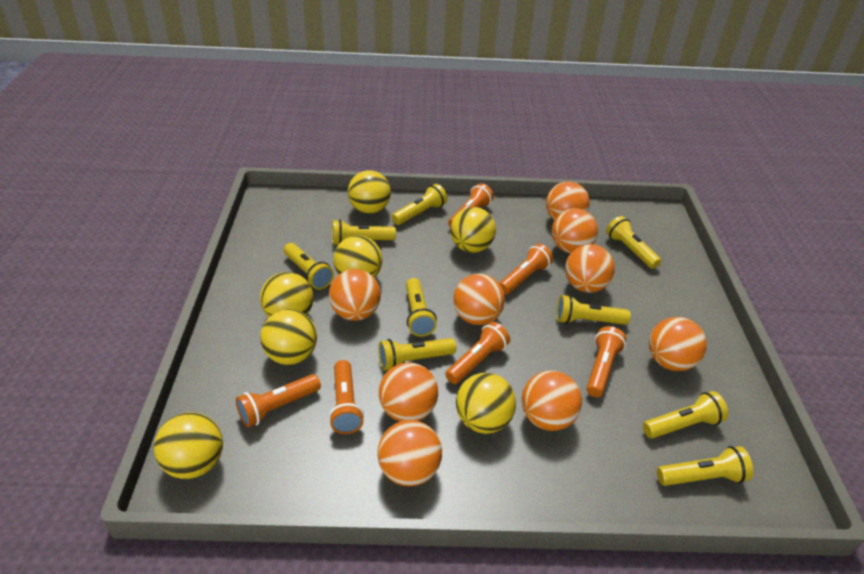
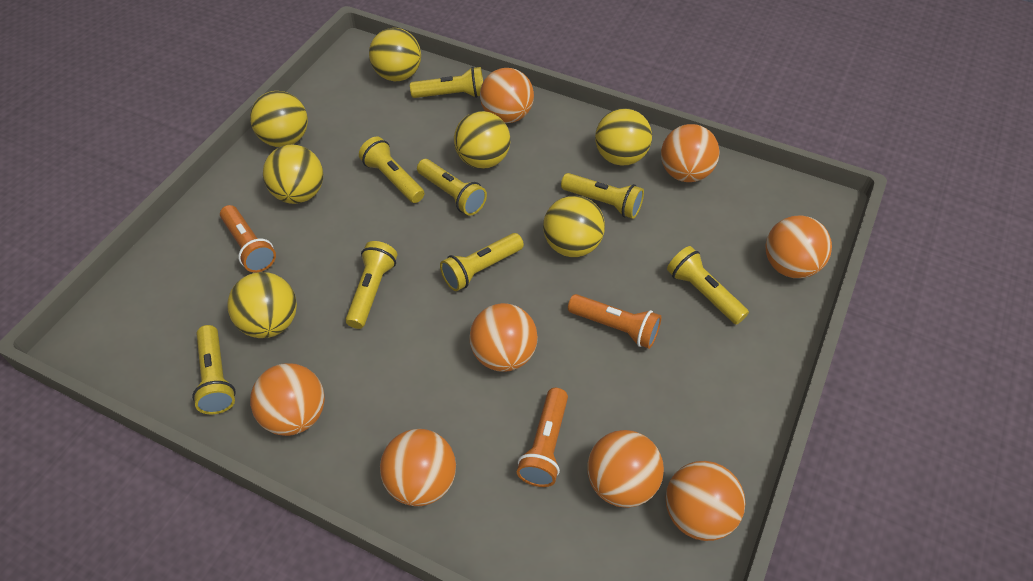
orange ball: [329,269,381,321] [377,420,442,486] [379,363,438,422] [453,274,505,325] [522,371,582,431] [546,182,590,221] [552,208,598,254] [565,244,615,293] [649,317,707,371] = 9 -> [250,363,325,436] [380,429,456,506] [469,303,538,372] [480,68,534,123] [587,430,664,508] [661,124,720,182] [666,461,745,541] [765,216,832,278] = 8
orange flashlight: [236,374,321,428] [329,360,364,434] [445,322,510,384] [448,183,494,227] [499,244,553,294] [586,326,626,397] = 6 -> [220,205,276,273] [517,388,568,487] [568,294,661,349] = 3
yellow flashlight: [284,243,334,290] [332,219,396,245] [378,338,456,371] [392,184,447,225] [406,278,437,337] [556,295,631,325] [606,216,661,269] [643,391,728,439] [657,446,753,486] = 9 -> [192,325,236,414] [345,241,397,329] [359,137,425,203] [410,67,483,98] [417,159,487,216] [440,233,524,291] [561,173,644,219] [667,246,749,325] = 8

